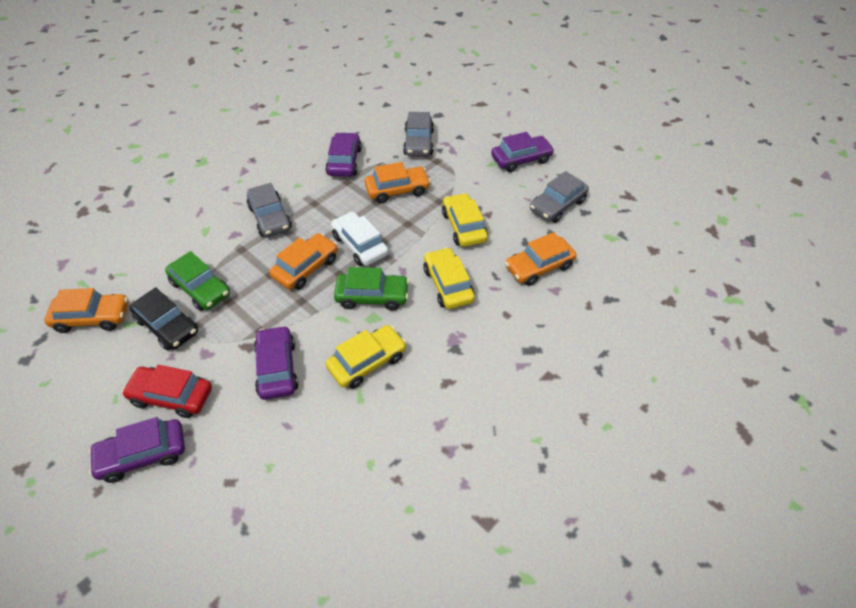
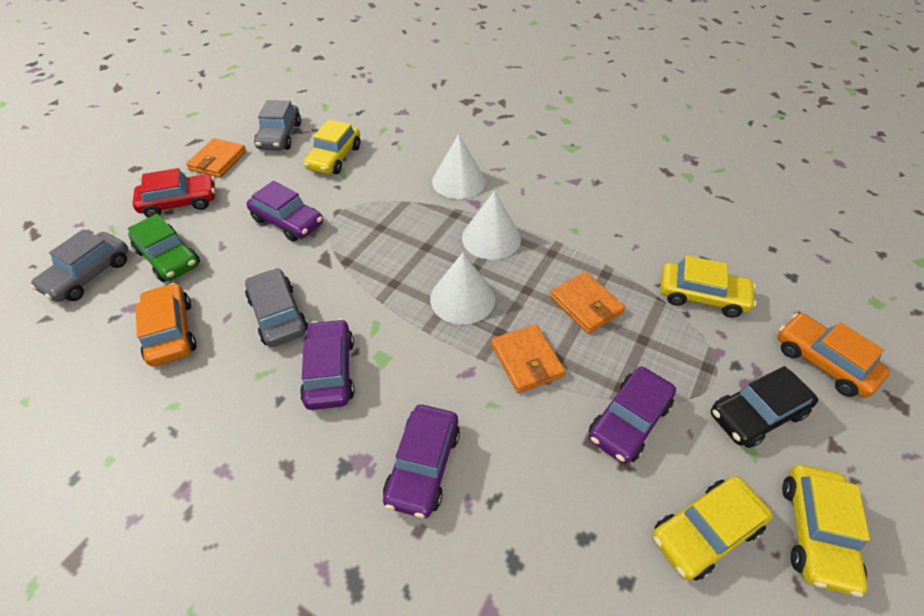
green car: [165,251,230,311] [334,267,409,311] = 2 -> [128,214,200,282] = 1
orange car: [44,288,128,333] [269,233,338,290] [365,162,431,203] [505,232,577,286] = 4 -> [135,283,196,366] [777,313,890,398] = 2
orange wallet: none = 0 -> [186,138,247,178] [491,324,566,393] [550,272,625,334] = 3
white car: [331,212,389,266] = 1 -> none = 0
white cone: none = 0 -> [430,253,495,325] [432,134,486,199] [462,191,521,260] = 3
yellow car: [325,325,406,389] [423,247,475,309] [442,193,488,247] = 3 -> [303,119,361,174] [652,476,773,581] [660,255,757,318] [782,465,870,597] = 4

